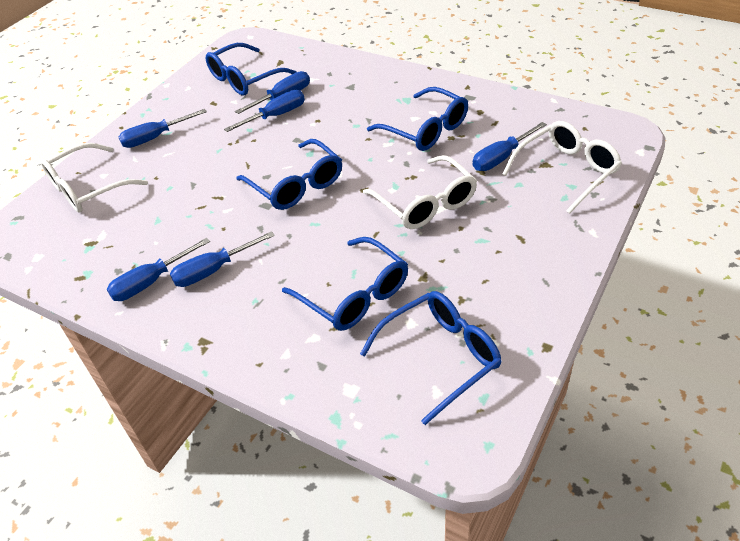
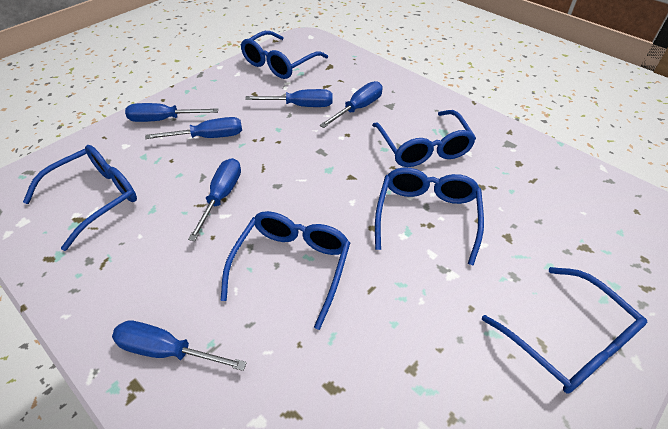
blue glasses: [205,43,297,95] [236,139,342,210] [282,237,408,331] [360,291,502,425] [367,87,468,151] = 5 -> [23,145,137,251] [221,211,350,330] [241,31,328,79] [372,110,476,167] [375,167,484,266] [482,267,647,393] = 6
white glasses: [40,143,148,213] [363,155,477,229] [502,121,622,214] = 3 -> none = 0

